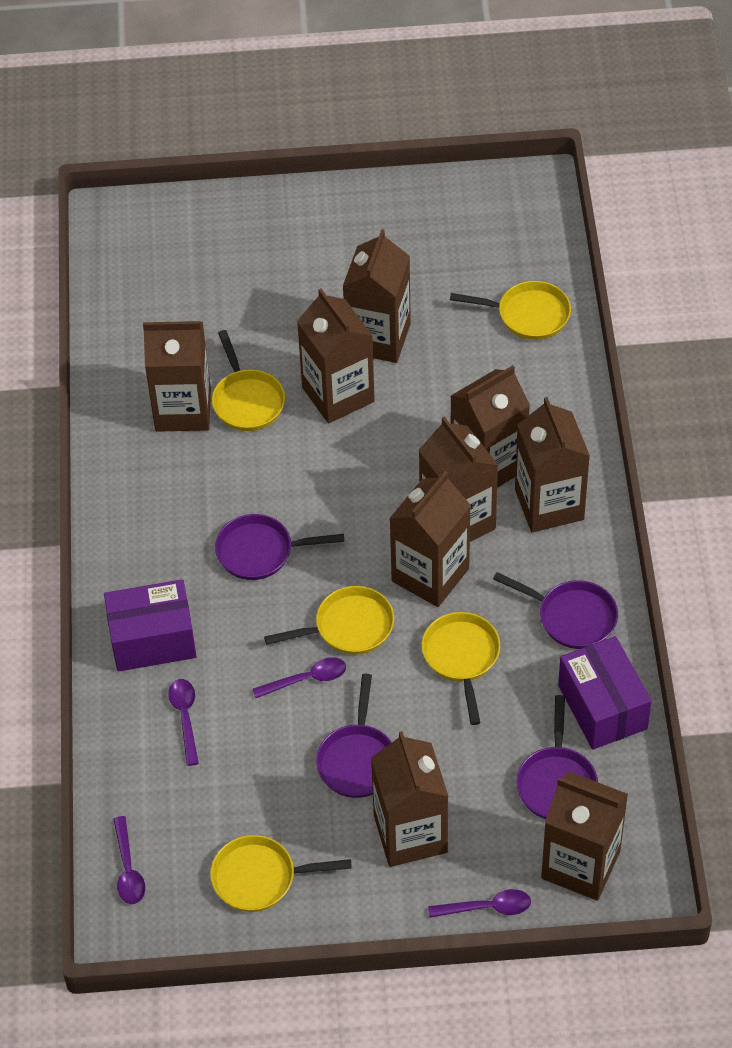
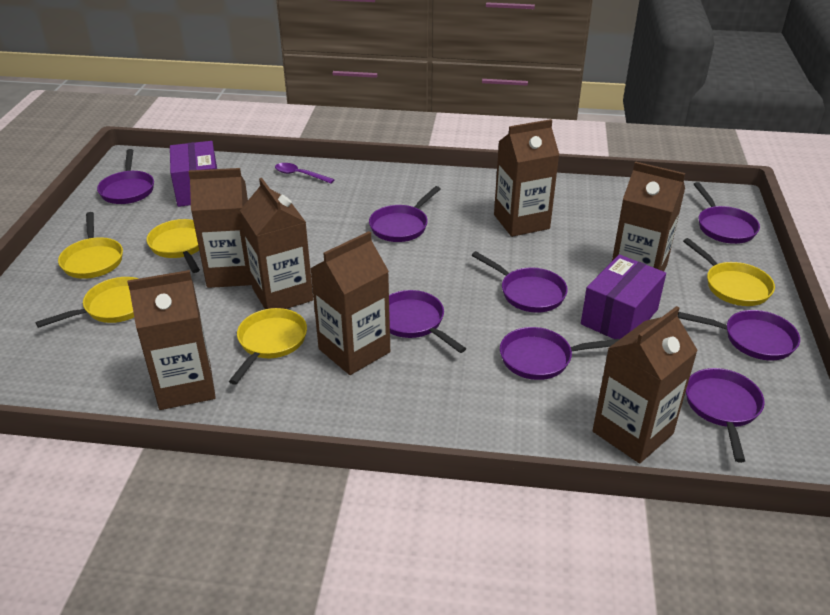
brown carton: [143,321,211,432] [297,289,375,423] [342,229,411,363] [371,731,448,867] [389,471,471,607] [419,416,498,542] [451,365,530,488] [515,397,590,532] [541,771,628,901] = 9 -> [127,270,216,410] [189,168,252,288] [240,178,313,309] [310,231,390,375] [494,119,559,237] [593,306,698,463] [612,161,685,271] = 7
purple pan: [215,514,344,580] [316,674,392,798] [493,572,618,649] [516,695,598,819] = 4 -> [97,149,154,204] [369,186,441,242] [389,290,466,353] [472,251,568,313] [500,327,620,380] [678,310,800,360] [686,368,765,463] [694,182,760,244] = 8
purple spoon: [113,816,145,904] [169,679,199,766] [253,657,346,698] [428,889,531,918] = 4 -> [275,163,335,183] = 1

